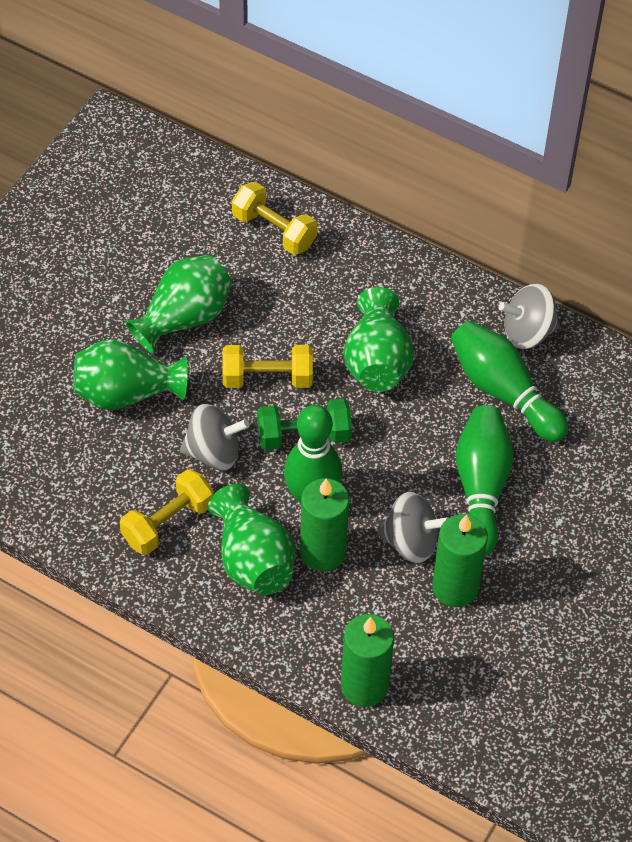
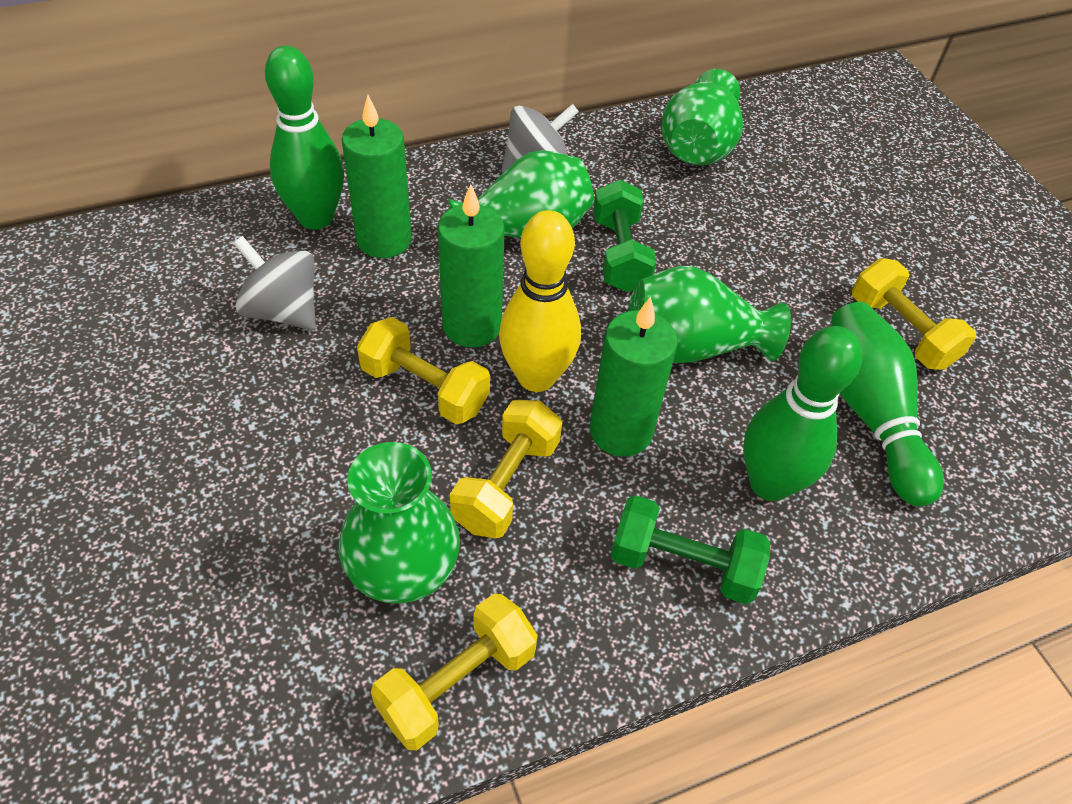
green dumbbell: [257,398,352,450] = 1 -> [593,180,657,292] [611,495,770,604] = 2
grey spinning top: [180,404,250,470] [377,492,449,563] [498,284,560,349] = 3 -> [233,236,316,330] [502,104,579,173] = 2
yellow bowling pin: none = 0 -> [499,210,581,392] = 1
yellow dumbbell: [120,469,214,555] [222,345,313,388] [232,182,317,255] = 3 -> [357,317,490,424] [371,594,538,750] [450,400,562,538] [852,258,976,369] = 4

